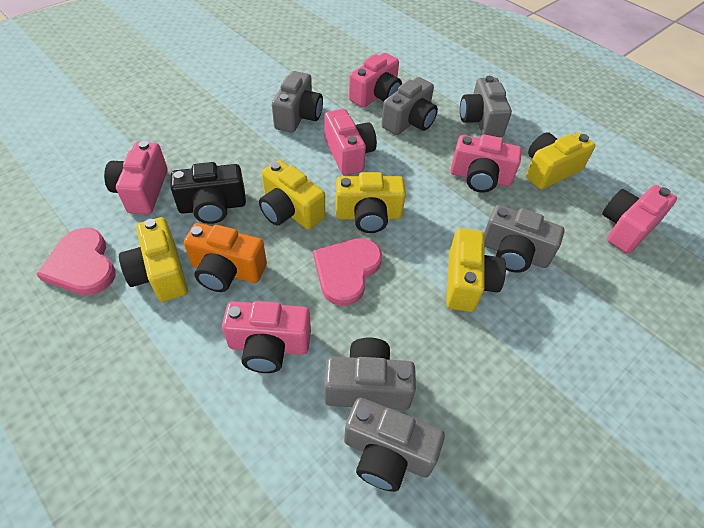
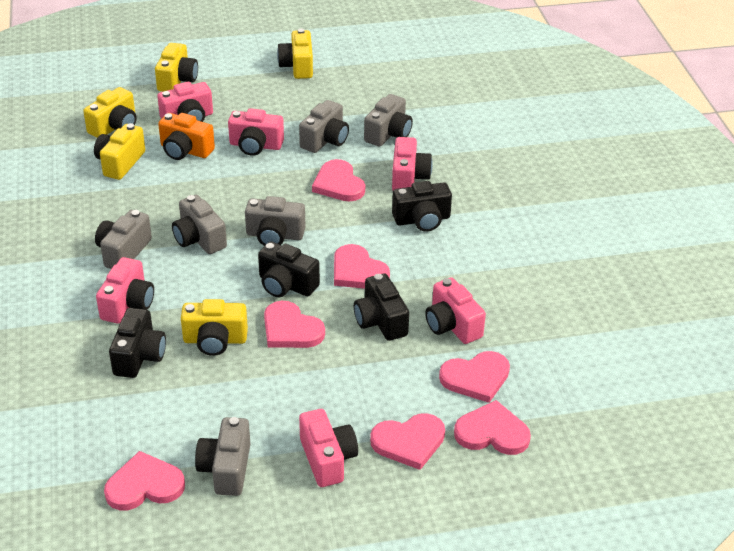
black camera: [170,162,246,224] = 1 -> [109,308,166,378] [258,241,320,297] [354,273,409,341] [392,181,452,232] = 4
pink heart: [36,228,116,295] [313,238,382,306] = 2 -> [104,451,185,511] [264,301,325,348] [312,159,365,201] [334,244,390,289] [370,413,445,470] [439,351,510,403] [454,400,531,455] = 7

